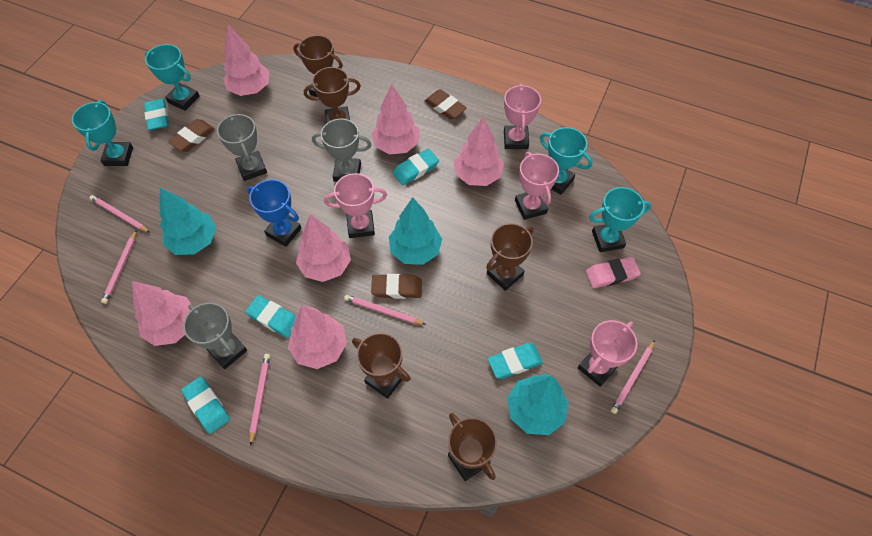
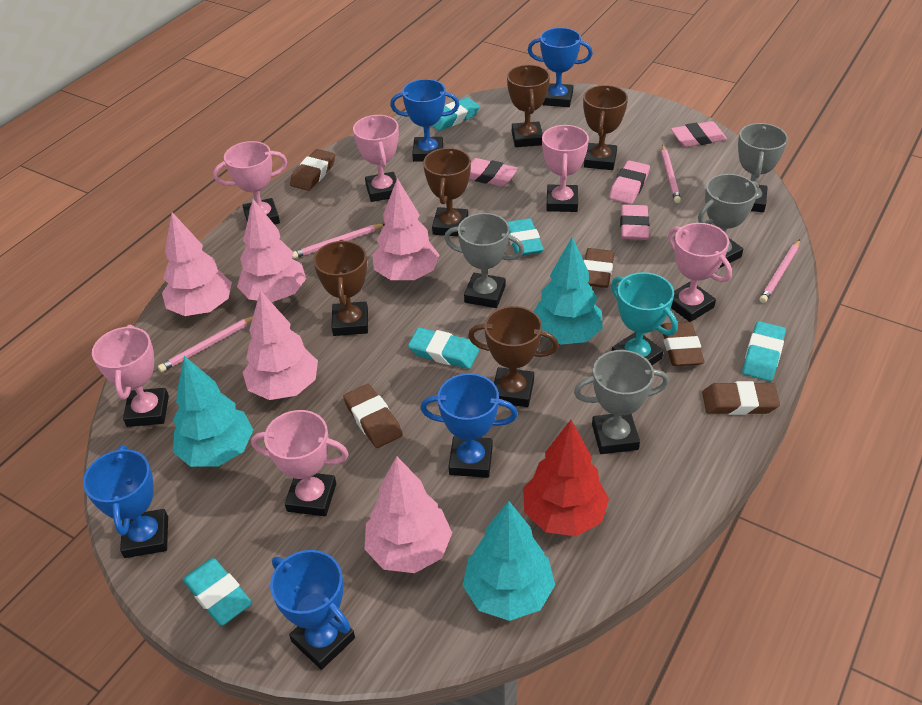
blue trophy: [247,179,302,247] = 1 -> [83,445,168,558] [270,550,355,670] [390,79,460,162] [420,373,518,478] [528,28,593,107] = 5
brown eraser: [168,119,215,152] [371,274,422,299] [425,89,467,120] = 3 -> [290,149,335,191] [343,384,403,448] [584,248,614,288] [661,322,705,366] [702,381,780,415] = 5
grey trophy: [183,303,247,369] [217,114,267,181] [312,119,372,182] = 3 -> [444,213,524,308] [574,350,669,454] [698,174,759,268] [738,123,788,212] = 4
pink eraser: [586,257,641,288] = 1 -> [469,158,518,187] [609,160,650,204] [620,205,649,240] [671,121,727,147] = 4
pink pencil: [89,195,150,233] [101,230,136,304] [250,354,270,446] [344,295,426,325] [611,340,655,414] = 5 -> [158,316,253,372] [292,224,385,259] [661,145,681,203] [759,239,800,303] = 4
pink tree: [132,281,192,346] [223,25,270,96] [288,305,347,369] [296,214,351,282] [371,84,420,154] [454,116,504,186] = 6 -> [162,212,232,316] [237,199,306,302] [242,290,318,400] [364,456,452,573] [372,178,439,280] = 5
pink trophy: [324,173,387,238] [504,84,541,149] [515,152,559,220] [578,320,637,387] = 4 -> [92,325,169,427] [213,141,287,225] [251,410,349,516] [353,115,399,202] [542,125,589,212] [668,223,732,322] = 6
red tree: none = 0 -> [523,420,609,536] = 1
turquoise trophy: [72,100,133,166] [145,44,200,111] [540,127,592,195] [589,187,652,252] = 4 -> [611,272,678,365] = 1

